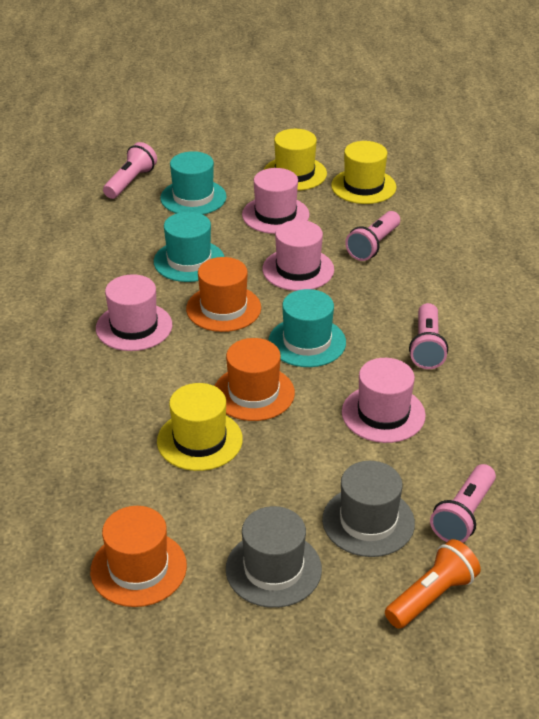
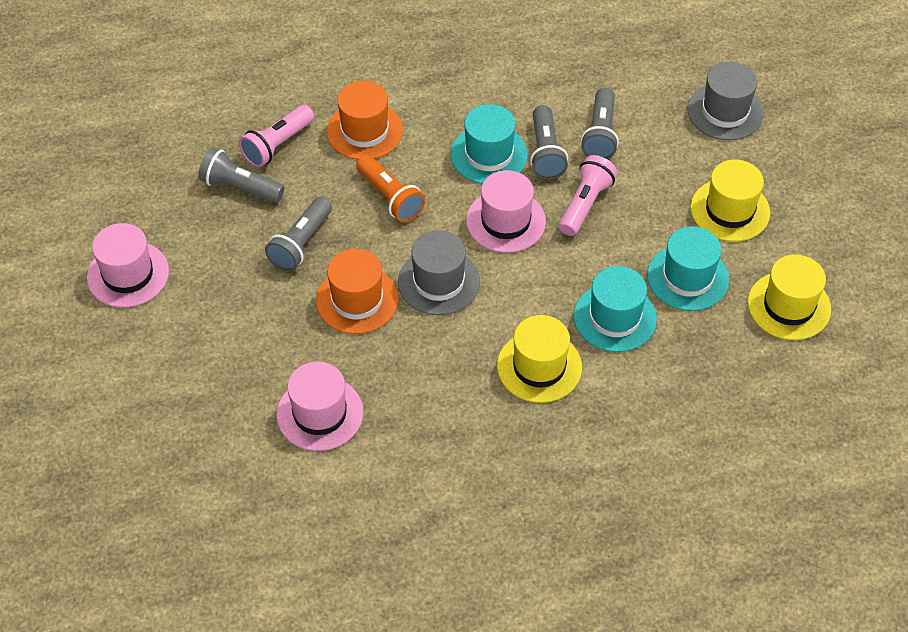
grey flashlight: none = 0 -> [198,147,285,203] [265,197,332,271] [530,105,568,179] [581,88,619,159] = 4
orange hat: [90,506,187,607] [186,257,261,332] [215,338,295,421] = 3 -> [316,249,398,334] [327,81,403,160] = 2
pink flashlight: [103,142,157,199] [345,211,400,261] [409,303,448,369] [430,464,496,543] = 4 -> [239,105,314,167] [559,155,617,236] = 2
pink hat: [96,274,172,351] [242,168,309,234] [262,220,334,291] [342,358,426,443] = 4 -> [87,223,169,308] [276,362,363,451] [466,170,546,253] = 3

